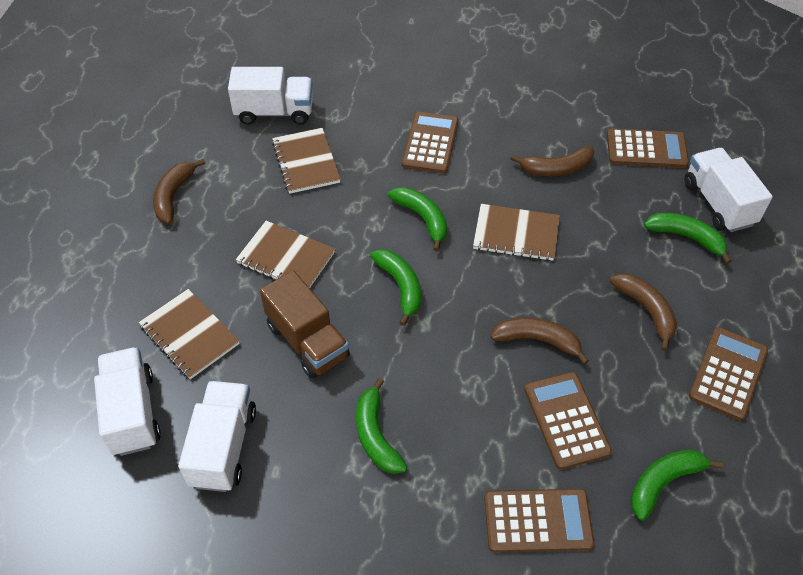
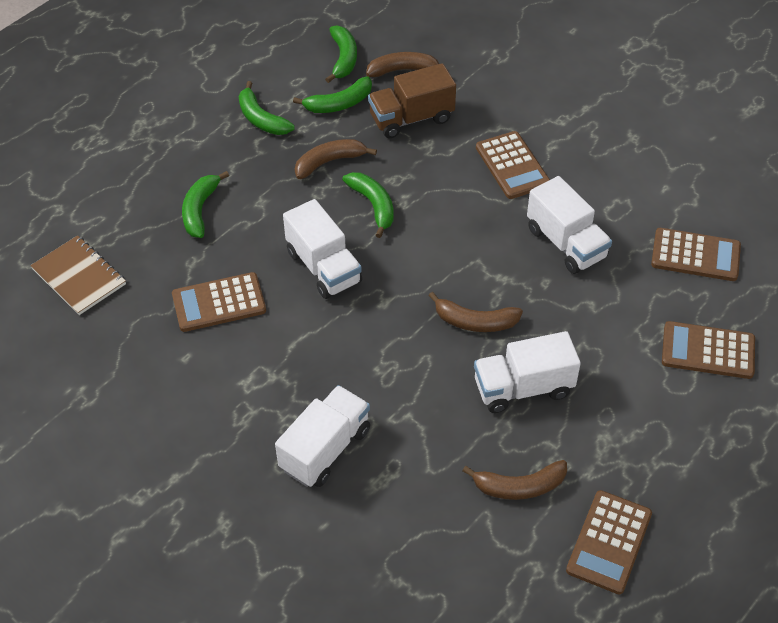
brown notebook: [138,289,240,379] [236,221,335,288] [272,128,341,194] [473,204,559,261] = 4 -> [30,235,126,315] = 1

